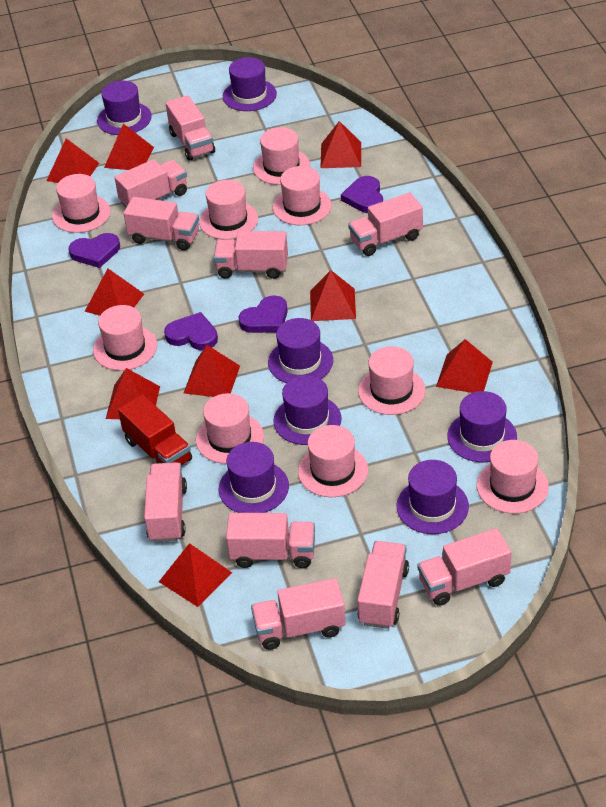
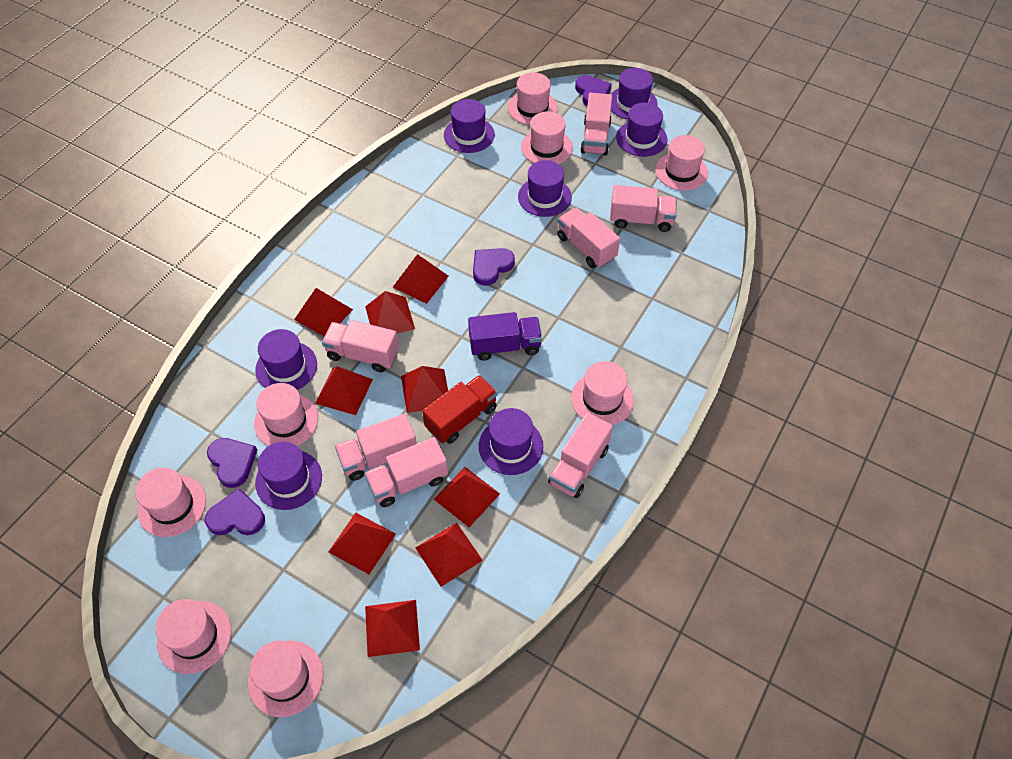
pink hat: [52,174,111,233] [93,305,157,371] [196,393,264,464] [199,180,258,239] [253,127,310,185] [273,166,332,225] [298,425,368,497] [358,346,425,415] [477,440,549,514] = 9 -> [135,468,206,537] [156,599,232,674] [248,641,323,717] [254,383,318,446] [508,72,558,125] [521,111,573,164] [571,361,634,425] [655,135,708,191] = 8
pink truck: [115,159,187,207] [123,197,199,250] [144,462,187,542] [166,95,215,160] [213,231,288,279] [226,513,315,568] [251,578,346,650] [348,193,423,256] [357,541,409,629] [418,528,512,606] = 10 -> [322,320,399,372] [335,413,417,481] [364,437,448,507] [548,413,613,498] [557,208,620,268] [580,93,612,156] [610,185,677,232] = 7
purple truck: none = 0 -> [468,312,542,361] = 1

